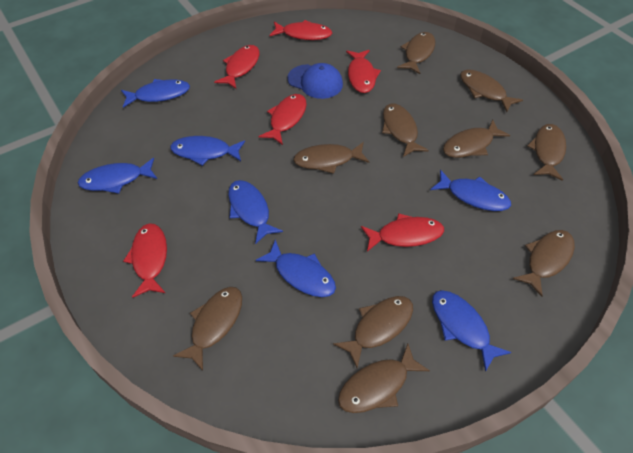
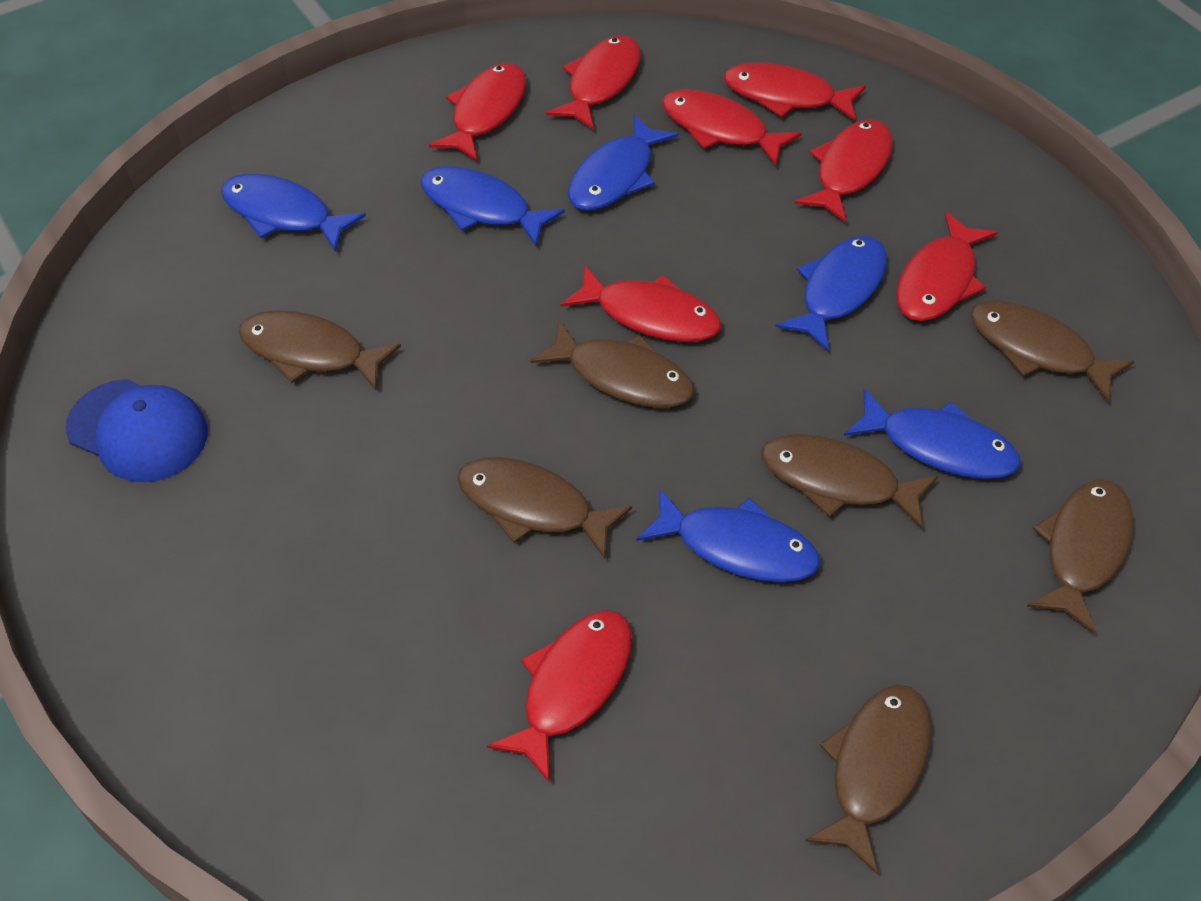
blue fish: [78,158,157,194] [121,79,190,108] [170,136,245,166] [228,180,283,244] [256,239,336,297] [431,170,511,211] [432,290,511,372] = 7 -> [221,174,366,251] [420,166,565,246] [567,114,679,211] [636,488,820,582] [775,235,887,351] [844,389,1021,479] = 6
brown fish: [173,287,242,371] [293,142,369,174] [333,296,413,368] [338,344,430,413] [382,104,429,157] [397,32,435,74] [443,120,510,158] [460,70,523,112] [513,230,575,297] [527,124,566,181] = 10 -> [238,310,401,390] [457,457,632,559] [530,321,694,408] [761,434,938,528] [805,685,931,874] [970,300,1134,402] [1027,479,1133,634] = 7
red fish: [123,223,167,298] [214,45,260,89] [259,94,307,145] [270,20,332,40] [346,50,381,93] [361,213,444,252] = 6 -> [429,63,526,161] [487,610,632,782] [546,35,641,130] [560,265,721,342] [662,89,801,166] [724,62,866,121] [794,119,893,223] [896,211,998,321] = 8

